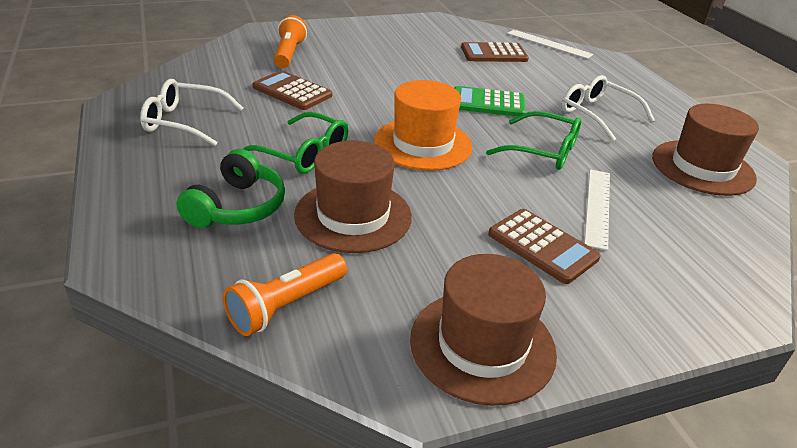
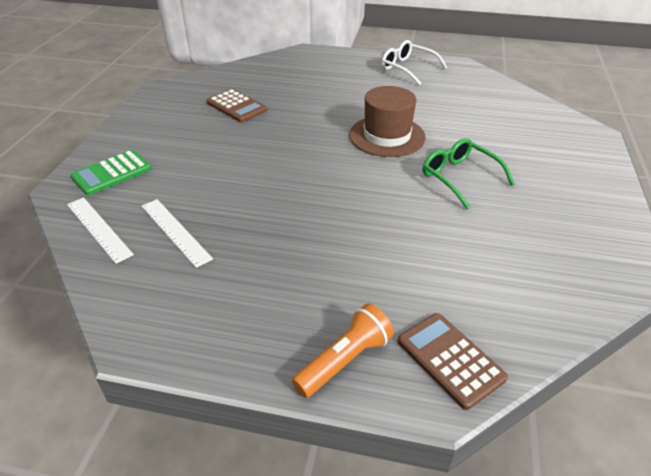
brown calculator: [252,70,332,110] [461,42,529,62] [488,209,601,284] = 3 -> [206,89,267,123] [398,313,508,410] = 2
brown hat: [294,140,412,253] [410,254,557,406] [652,104,759,196] = 3 -> [349,86,426,157] = 1
green glasses: [243,112,348,174] [486,111,581,170] = 2 -> [423,138,515,209] = 1
green headphones: [177,149,285,228] = 1 -> none = 0
orange flashlight: [223,253,347,336] [274,15,307,68] = 2 -> [292,303,394,398] = 1
orange hat: [374,80,472,171] = 1 -> none = 0
white glasses: [140,79,244,146] [561,75,655,142] = 2 -> [381,40,448,86] = 1

